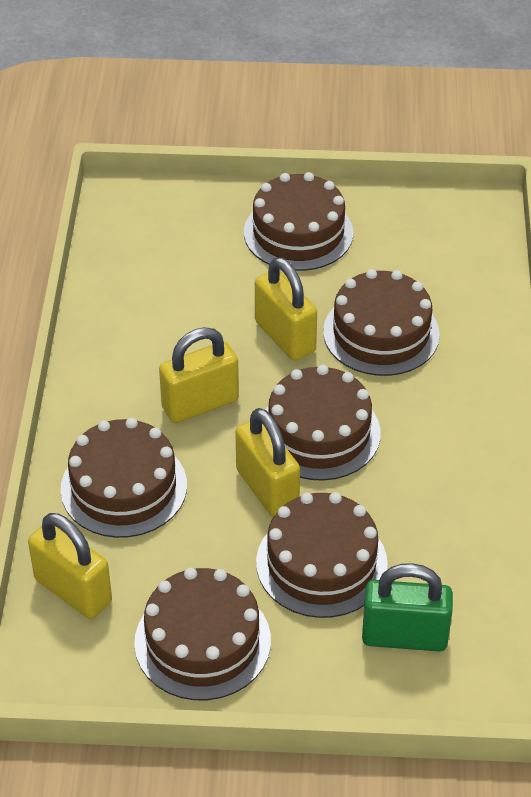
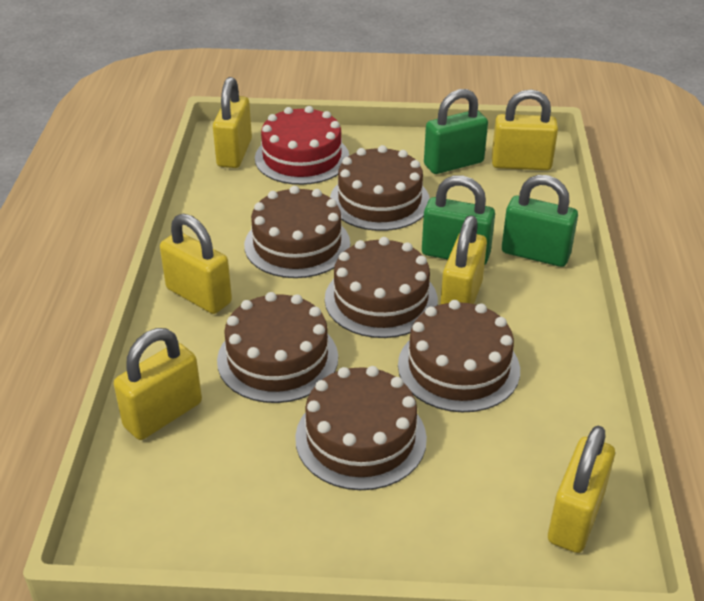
green padlock: [362,563,453,652] = 1 -> [422,175,495,265] [424,89,488,174] [502,175,578,267] = 3
red cake: none = 0 -> [255,106,350,185] = 1
yellow padlock: [28,513,112,619] [159,327,239,423] [235,408,300,517] [255,257,317,361] = 4 -> [114,328,202,440] [160,214,232,314] [213,77,252,168] [440,215,487,304] [492,89,558,170] [548,426,615,553] = 6

